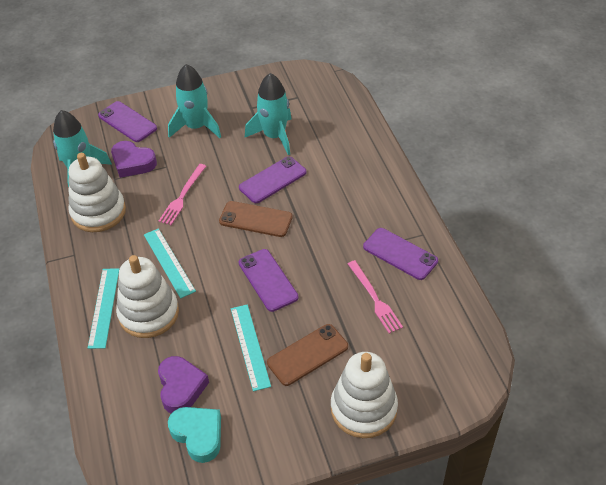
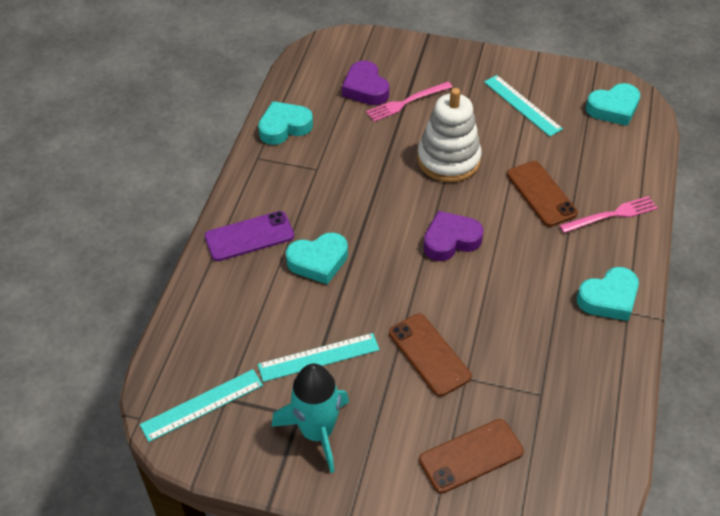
brown phone: [219,201,293,237] [267,324,348,386] = 2 -> [389,314,472,397] [419,419,524,494] [507,161,578,227] = 3
purple phone: [98,101,157,142] [239,156,306,203] [239,249,299,312] [363,228,438,280] = 4 -> [205,211,294,261] = 1
turquoise heart: [168,407,221,463] = 1 -> [258,101,313,145] [286,233,348,284] [577,267,639,321] [586,83,640,126] = 4
turquoise rocket: [53,110,112,187] [168,64,221,138] [245,73,292,155] = 3 -> [271,364,349,473] = 1
white stacking toy: [68,153,126,232] [116,255,179,338] [331,352,398,438] = 3 -> [417,88,482,182] = 1

